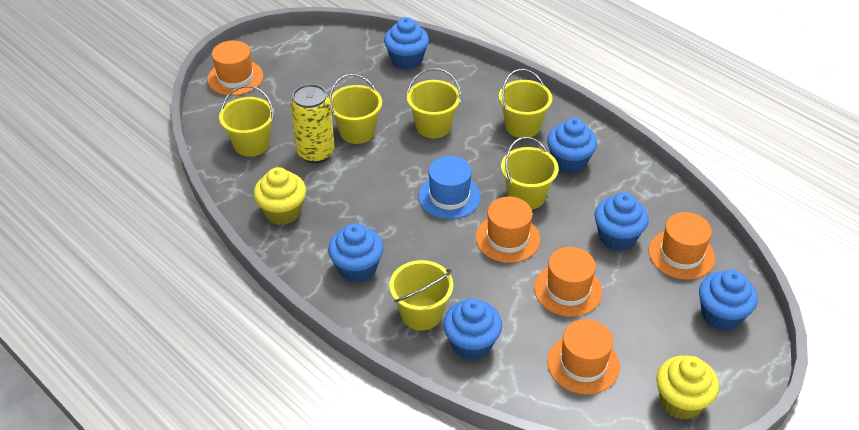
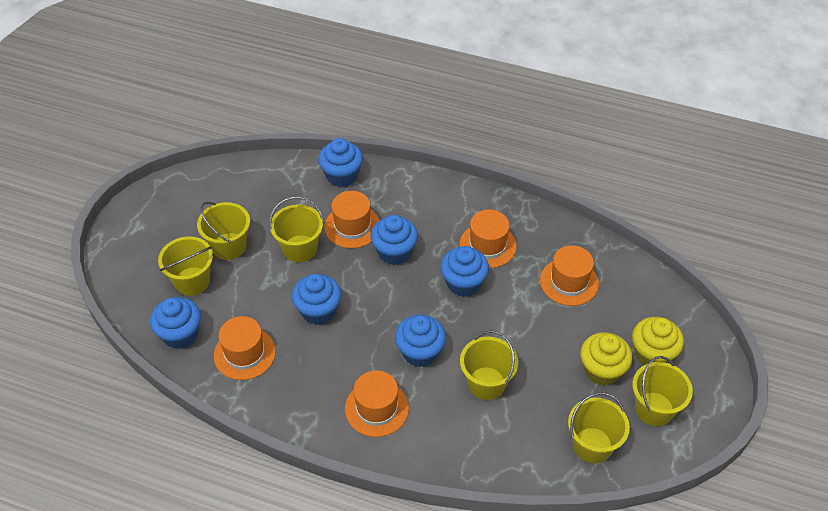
blue hat: [418,156,481,219] = 1 -> none = 0
yellow can: [290,84,335,163] = 1 -> none = 0

